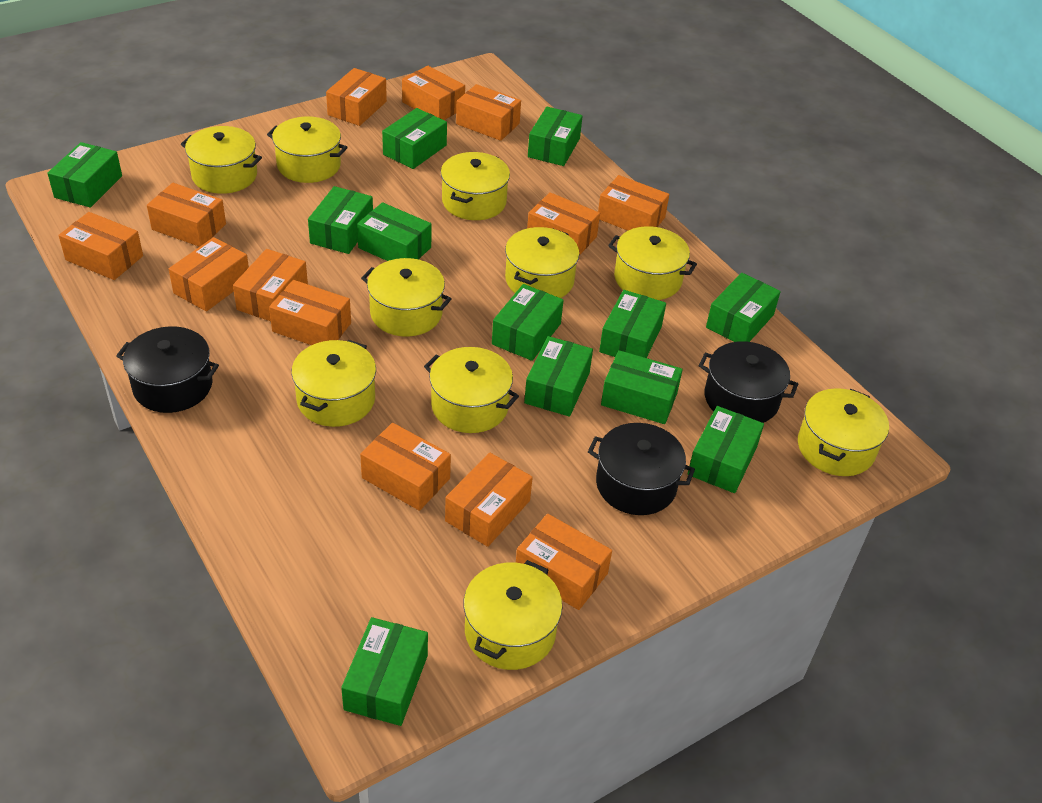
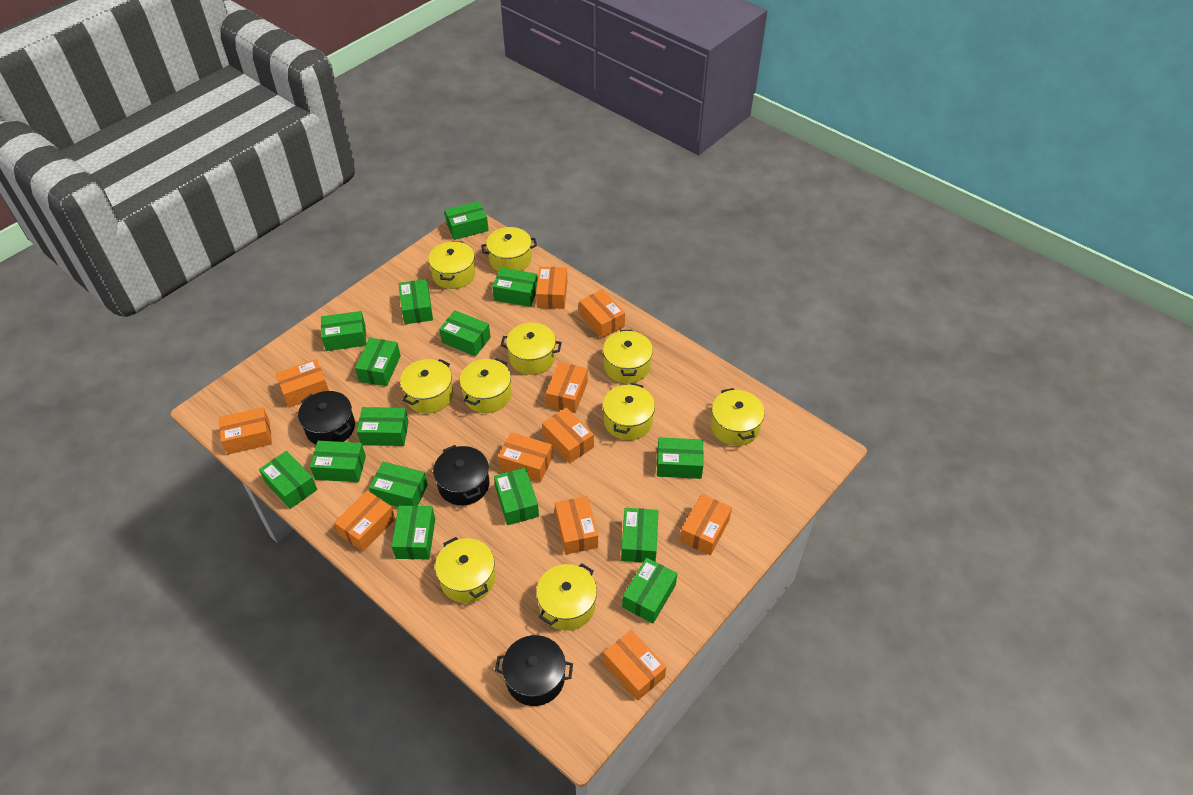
green box: [47,142,122,207] [308,186,373,254] [341,617,428,726] [357,202,431,261] [382,108,447,169] [492,284,564,361] [524,336,593,417] [528,107,582,166] [599,290,666,358] [601,350,683,424] [688,406,764,493] [706,273,781,342] = 12 -> [259,451,317,509] [310,441,366,482] [321,311,366,351] [355,338,401,386] [357,407,409,446] [369,462,428,507] [392,506,435,560] [399,279,433,324] [439,310,491,356] [445,201,489,240] [492,268,538,307] [494,468,539,525] [621,508,659,562] [622,558,677,623] [657,437,704,479] = 15
orange box: [58,212,143,280] [147,183,226,247] [169,237,249,312] [233,249,308,321] [269,280,351,345] [326,68,387,126] [360,423,451,511] [402,66,465,120] [445,452,533,547] [456,84,521,141] [516,514,612,610] [527,192,600,254] [598,175,669,231] = 13 -> [219,407,272,454] [275,359,329,408] [334,490,395,552] [498,432,553,482] [536,267,567,309] [542,407,594,464] [546,362,588,413] [555,496,598,554] [579,290,625,338] [604,630,666,701] [680,494,732,555] = 11

